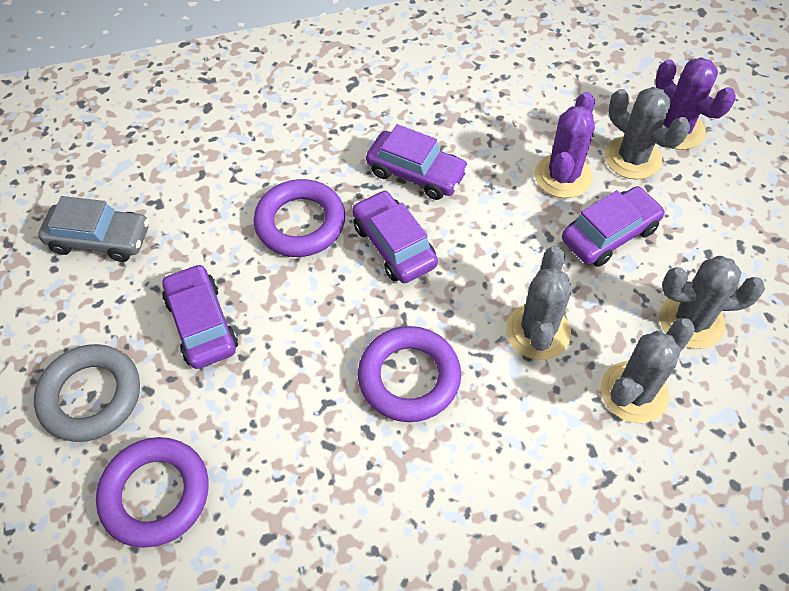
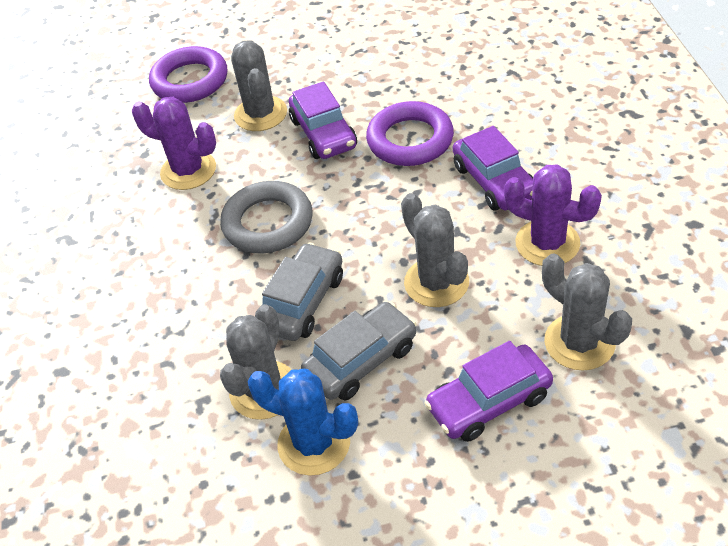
blue cactus: none = 0 -> [248,369,358,476] = 1
grey car: [38,196,149,262] = 1 -> [262,242,343,341] [301,302,417,400] = 2
purple car: [162,264,238,369] [352,190,438,283] [366,124,469,200] [562,186,665,267] = 4 -> [289,81,357,159] [424,341,553,442] [453,126,533,211] = 3
purple ring: [96,437,209,548] [254,179,345,257] [358,326,461,422] = 3 -> [149,46,227,103] [366,101,454,166] = 2

